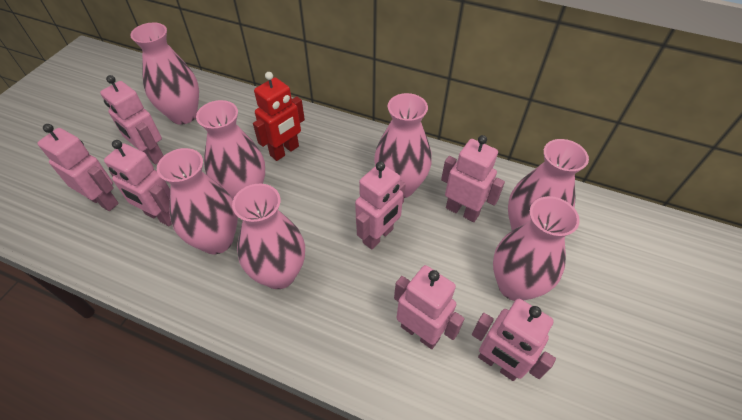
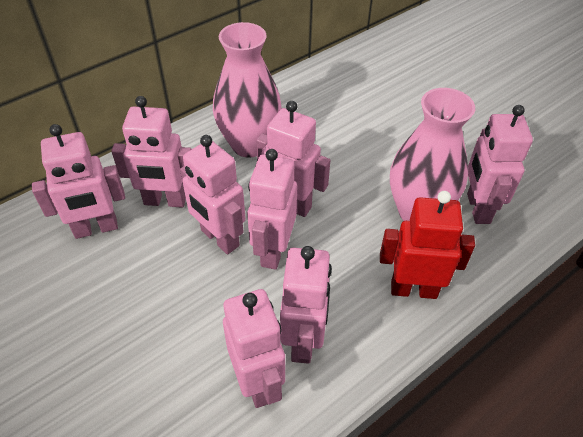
pink robot: [37,124,119,211] [100,75,164,165] [104,140,172,226] [355,162,406,250] [394,265,464,349] [441,135,505,222] [472,299,556,381] = 7 -> [32,124,125,239] [111,96,192,208] [180,135,246,254] [223,289,285,408] [247,149,297,270] [256,101,330,217] [280,246,332,364] [467,105,533,224] = 8
pink vase: [130,23,199,125] [157,148,238,254] [196,100,265,199] [232,184,305,289] [374,93,432,198] [493,196,580,301] [508,139,589,230] = 7 -> [213,22,282,158] [390,88,475,221] = 2

